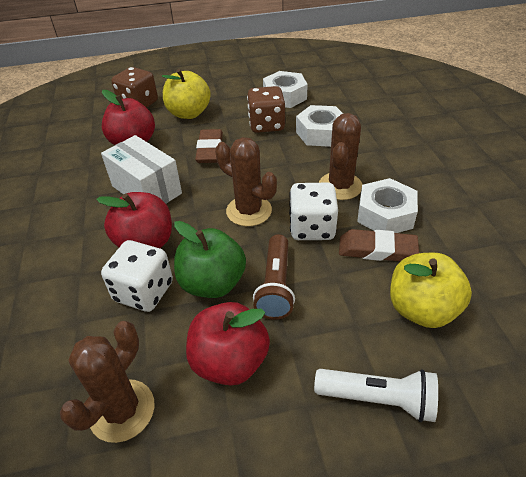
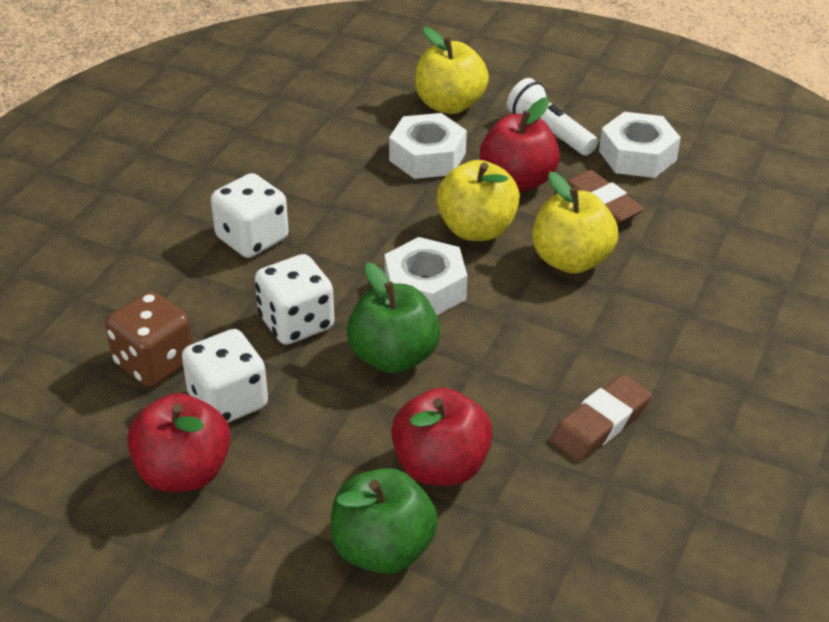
brown cactus: [60,321,154,443] [215,137,277,226] [319,113,363,200] = 3 -> none = 0
brown dice: [111,67,158,108] [247,86,285,133] = 2 -> [105,291,193,387] = 1
brown flashlight: [253,234,295,320] = 1 -> none = 0
green apple: [174,221,246,298] = 1 -> [330,468,438,574] [347,262,440,373] = 2
white box: [101,135,182,204] = 1 -> none = 0
white dice: [101,240,173,312] [289,183,338,240] = 2 -> [182,329,268,422] [211,173,289,258] [255,254,335,345] = 3
yellow apple: [162,69,211,119] [390,253,472,328] = 2 -> [415,27,489,114] [436,160,520,241] [532,172,618,274] = 3

